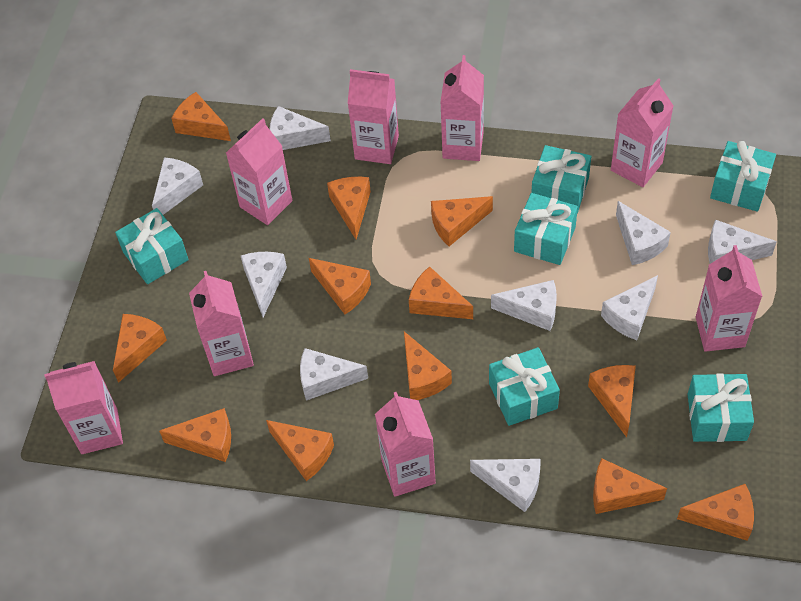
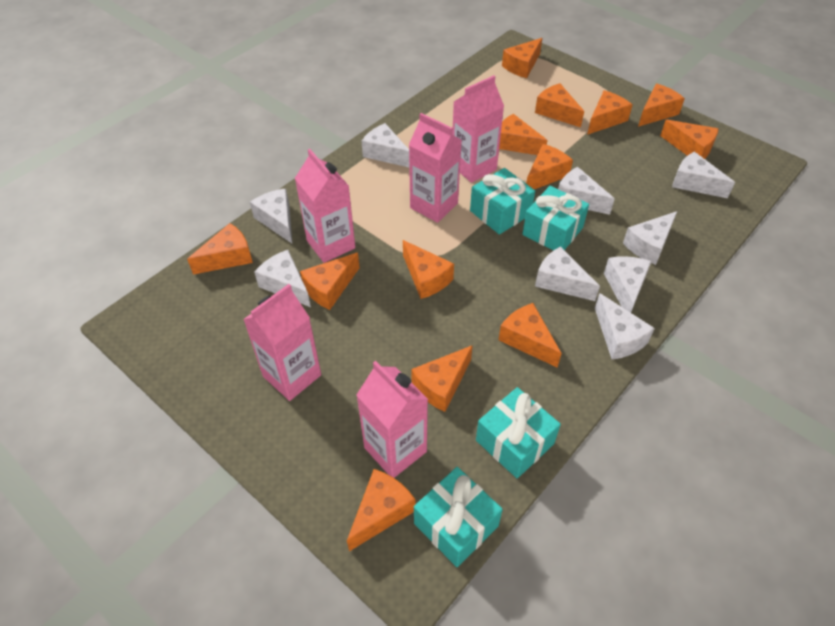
orange cheese: [113,314,167,383] [159,408,231,462] [171,92,231,141] [266,420,334,481] [309,258,371,314] [327,177,371,240] [404,332,452,400] [409,266,473,319] [431,196,493,246] [588,365,636,437] [593,458,667,514] [677,484,754,541] = 12 -> [187,223,253,275] [300,252,360,310] [347,469,416,551] [403,240,454,299] [411,345,473,412] [499,114,547,155] [499,303,562,368] [502,38,542,78] [526,144,573,189] [535,83,584,127] [587,90,633,135] [638,84,685,127] [660,120,719,159] = 13
pink carton: [44,361,123,454] [189,271,254,376] [226,118,292,225] [348,69,399,164] [375,392,436,497] [440,55,484,161] [611,78,674,187] [696,245,763,352] = 8 -> [243,284,321,401] [295,149,355,263] [357,361,428,478] [409,113,462,223] [452,75,504,183] = 5
turquoise gift: [115,208,189,284] [489,347,560,426] [514,193,578,265] [531,145,591,214] [688,373,754,442] [710,141,776,212] = 6 -> [414,467,503,567] [470,168,535,235] [476,387,561,478] [522,186,589,251] = 4

